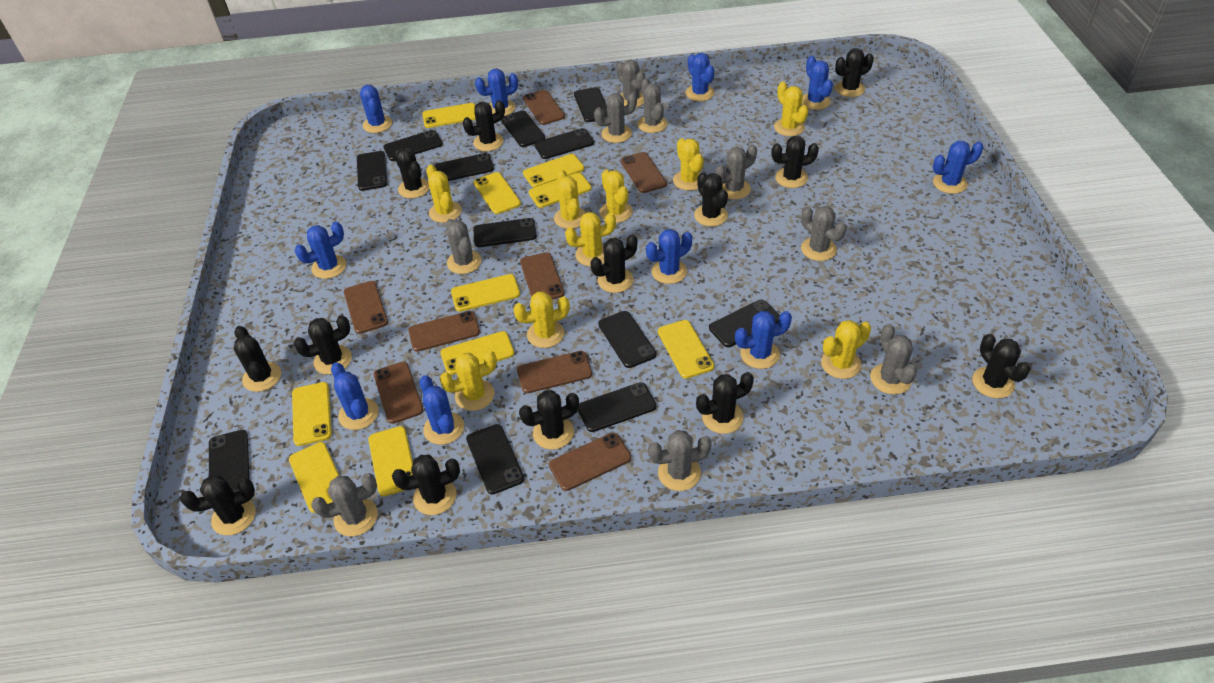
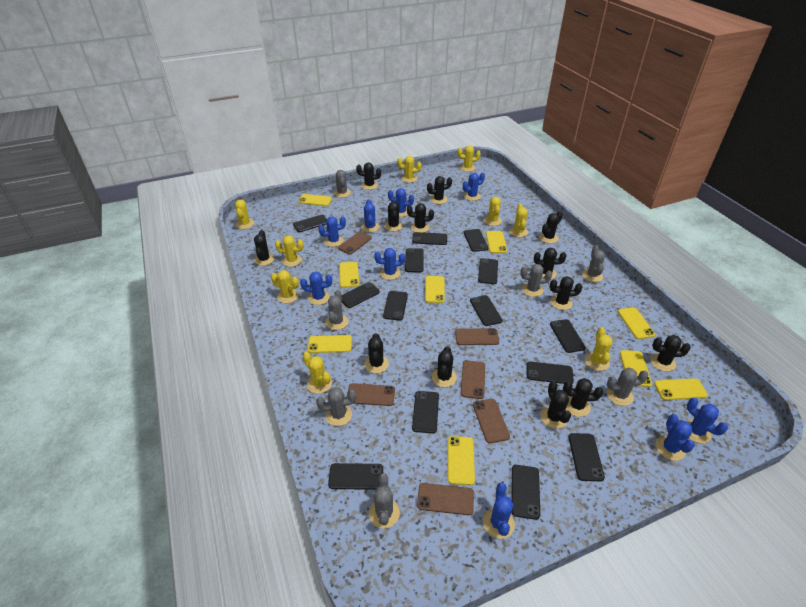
black phone: [209,430,249,492] [357,151,388,191] [383,130,443,161] [434,153,494,181] [466,424,524,494] [473,218,537,247] [501,111,545,147] [534,128,594,159] [574,87,607,122] [578,382,656,432] [598,311,656,368] [709,300,780,347] = 12 -> [293,215,327,232] [328,463,383,490] [341,282,380,308] [383,291,408,320] [405,248,423,272] [412,232,447,245] [412,391,439,433] [463,229,488,252] [470,295,502,326] [478,258,498,284] [511,465,540,520] [526,361,574,384] [550,319,586,353] [568,433,605,481] = 14
blue cactus: [295,222,346,279] [331,362,379,430] [360,85,392,133] [419,375,464,445] [475,69,518,116] [646,229,692,284] [685,53,715,101] [735,311,792,369] [802,56,833,110] [933,141,983,194] = 10 -> [300,272,332,305] [318,217,346,247] [361,199,380,233] [375,248,405,280] [388,188,414,217] [463,173,485,201] [483,483,515,539] [656,414,695,461] [686,397,728,443] = 9
brown phone: [344,281,388,334] [373,361,424,424] [408,311,480,352] [517,351,592,393] [520,252,564,300] [523,90,565,125] [549,433,631,491] [621,152,667,193] = 8 -> [338,231,372,254] [347,383,395,406] [417,483,474,515] [455,328,499,345] [461,360,485,399] [473,399,510,443] = 6
grey cactus: [311,473,378,537] [446,219,482,274] [594,93,637,143] [616,60,645,107] [638,78,668,133] [648,430,712,491] [715,144,757,200] [801,206,847,261] [870,324,917,395] = 9 -> [316,387,356,426] [326,290,348,330] [334,170,351,198] [369,473,400,528] [520,264,552,297] [582,245,605,282] [607,368,648,406] = 7
yellow phone: [289,442,340,513] [292,382,332,446] [368,426,413,496] [422,103,476,128] [440,331,515,375] [451,274,520,312] [474,172,521,214] [523,154,584,188] [529,173,592,208] [658,320,714,379] = 10 -> [298,194,332,206] [308,335,352,353] [339,262,359,288] [425,276,445,303] [448,436,475,485] [486,231,507,253] [618,307,655,339] [620,350,652,387] [654,378,708,400] = 9

